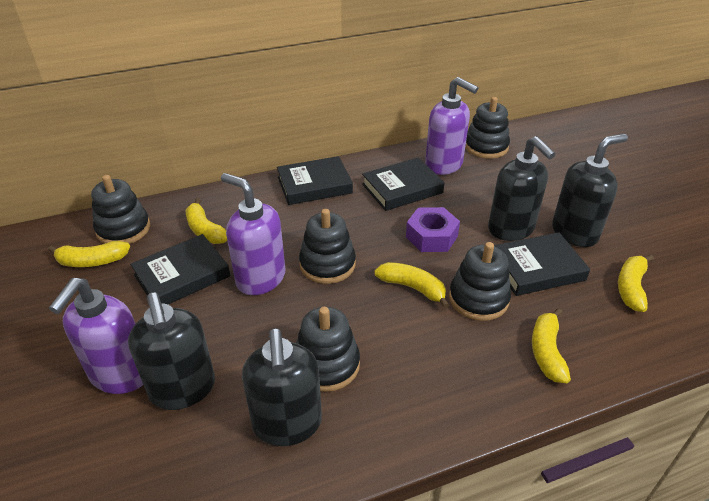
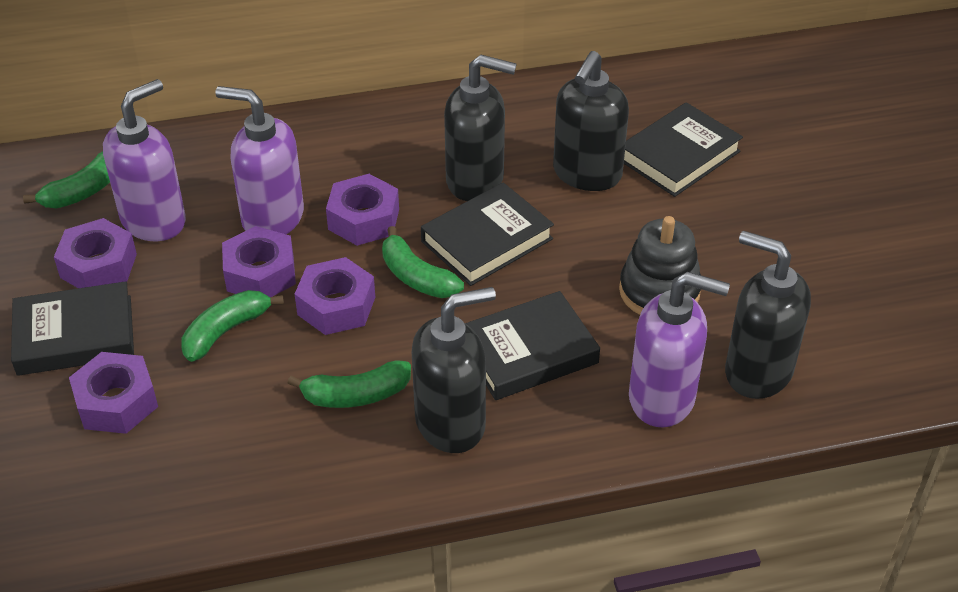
black stacking toy: [91,175,150,244] [296,307,360,392] [299,209,356,284] [449,242,511,321] [465,97,510,159] = 5 -> [619,216,701,315] = 1
green banana: none = 0 -> [23,151,110,209] [181,290,284,362] [288,360,411,408] [382,226,464,298] = 4
purple nut: [406,207,460,252] = 1 -> [54,218,137,288] [69,352,158,434] [222,226,296,297] [295,257,375,335] [326,174,399,246] = 5
yellow banana: [48,241,130,267] [186,198,227,244] [374,262,449,309] [532,308,571,383] [618,255,654,312] = 5 -> none = 0

